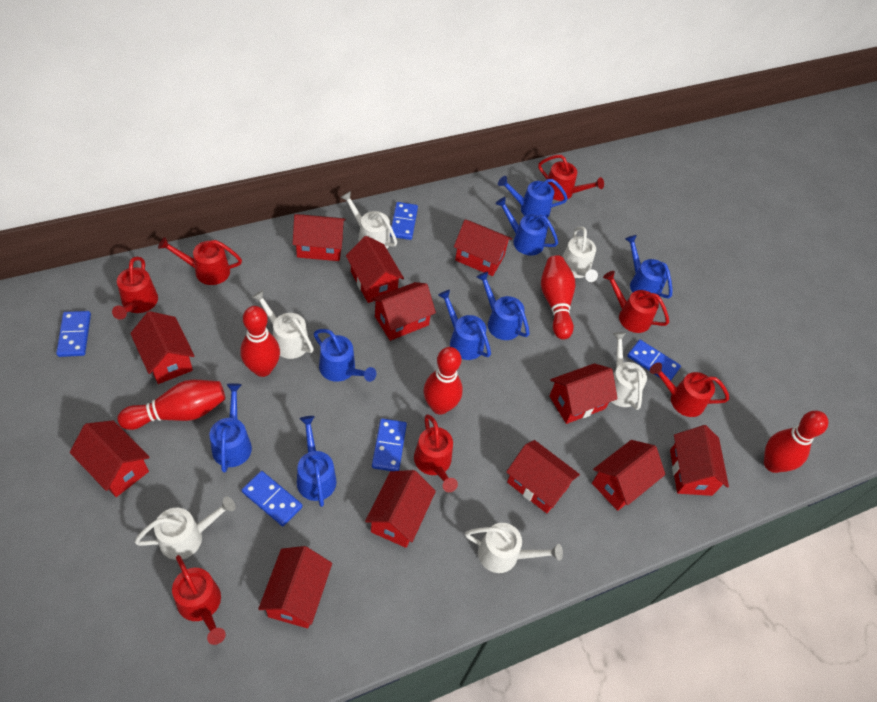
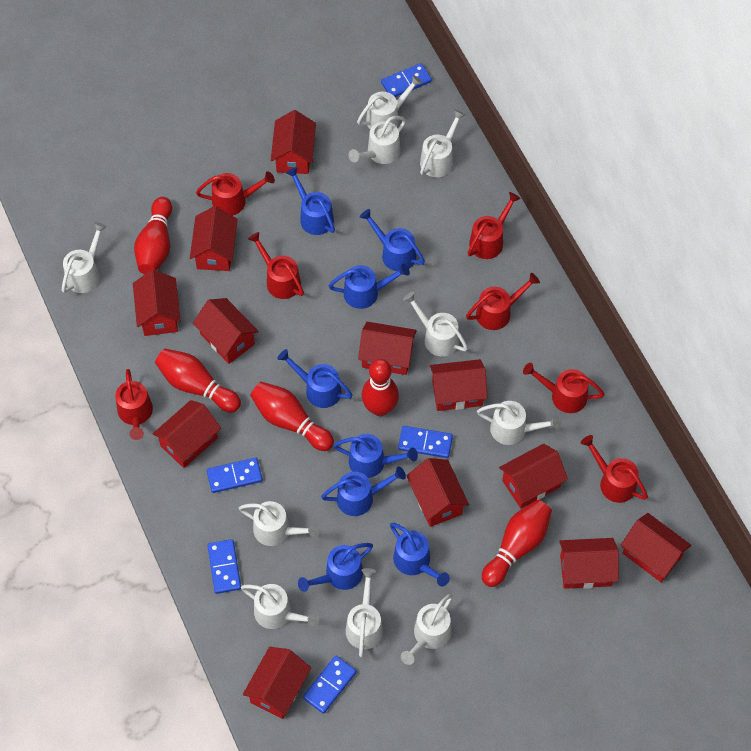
white watering can: [134,497,236,560] [251,290,314,359] [340,191,397,249] [465,523,563,573] [562,227,598,282] [611,332,647,410] = 6 -> [62,222,107,293] [239,501,319,546] [241,584,319,629] [346,568,383,657] [348,116,406,164] [357,75,422,129] [401,594,453,665] [403,292,468,357] [420,110,465,177] [477,401,561,445] = 10

